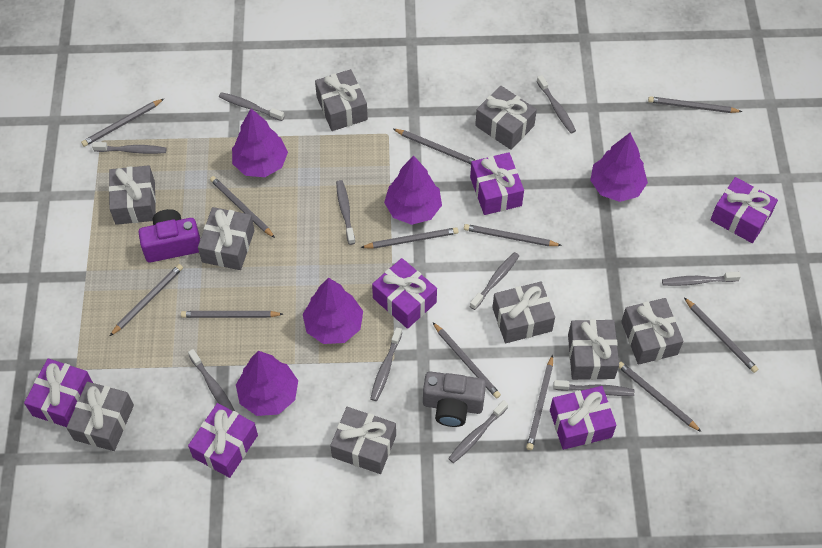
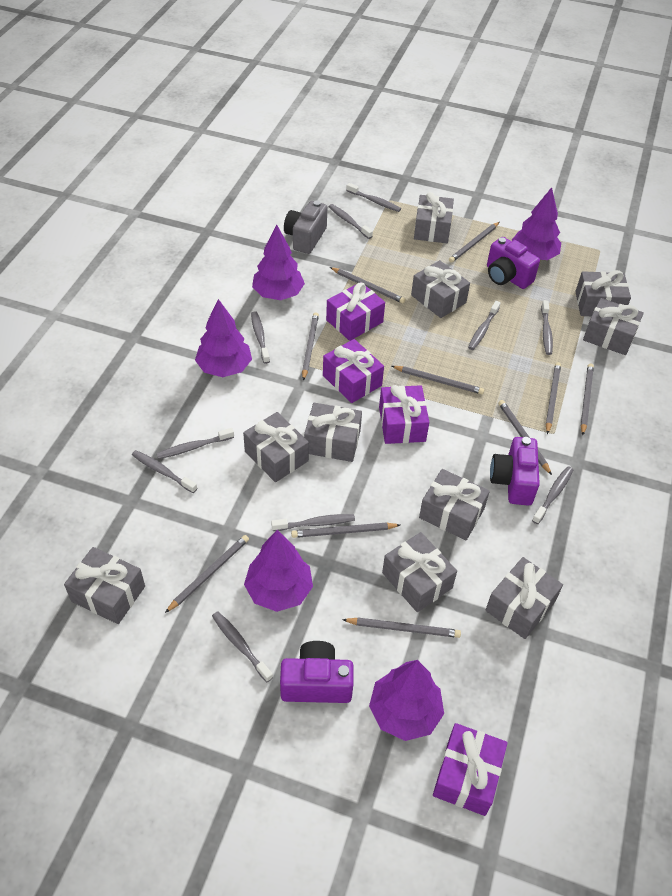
grey gift: [67,382,134,451] [109,165,156,225] [198,207,255,270] [315,69,368,131] [330,407,396,474] [475,86,537,150] [492,282,555,343] [568,319,619,380] [621,298,683,365] = 9 -> [64,547,145,624] [243,412,309,482] [304,403,362,462] [382,532,457,612] [411,260,470,318] [414,192,454,243] [419,469,490,540] [486,557,563,639] [575,270,631,316] [583,298,644,355] = 10
grey pencil: [81,99,164,147] [110,264,183,336] [181,311,283,318] [210,176,275,238] [361,227,458,249] [393,129,475,164] [433,322,501,399] [464,224,562,246] [526,355,553,450] [619,362,701,432] [648,96,743,113] [684,298,758,373] = 12 -> [165,535,249,613] [291,522,400,538] [302,312,319,381] [330,267,405,304] [342,617,461,638] [392,366,484,394] [449,222,499,263] [498,400,552,475] [546,362,561,434] [581,364,594,435] = 10
purple camera: [138,209,200,263] = 1 -> [280,641,354,703] [487,237,540,289] [490,437,540,506] = 3
purple gift: [24,358,93,427] [188,403,258,478] [372,258,437,329] [470,152,524,215] [550,386,616,450] [710,177,778,243] = 6 -> [323,339,384,403] [326,282,385,341] [379,385,429,444] [433,723,508,816] = 4

